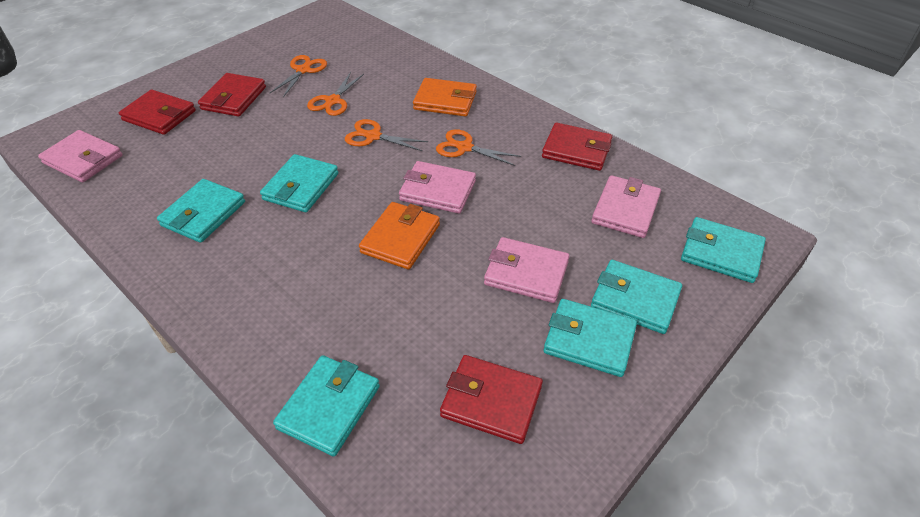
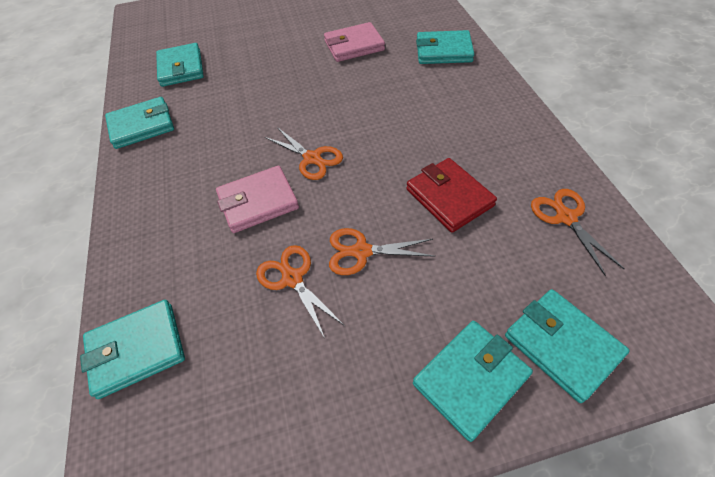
orange wallet: [359,202,440,270] [413,78,477,117] = 2 -> none = 0
pink wallet: [38,130,122,182] [399,161,476,214] [484,237,570,303] [591,175,661,238] = 4 -> [216,166,299,233] [324,22,385,62] = 2
red wallet: [119,90,196,135] [198,73,266,117] [440,355,543,444] [542,123,612,171] = 4 -> [406,158,497,233] = 1

